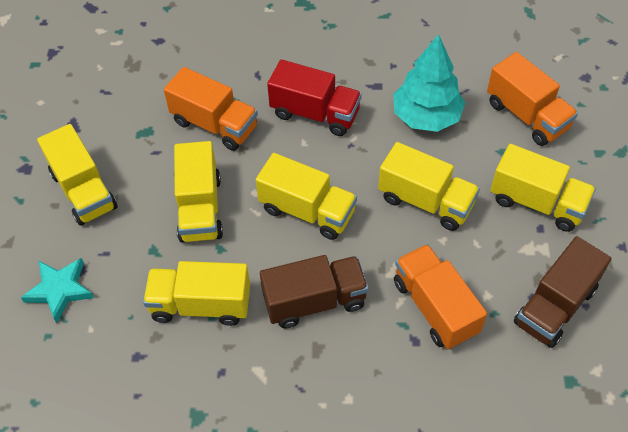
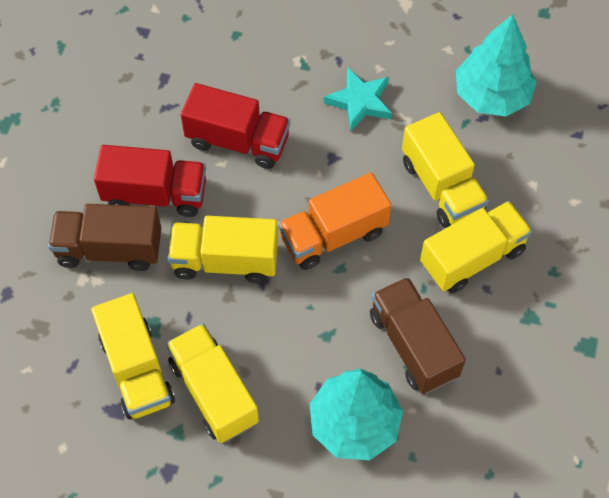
orange truck: [164,67,258,151] [394,244,487,349] [487,52,578,146] = 3 -> [278,173,391,270] = 1
red truck: [267,59,362,136] = 1 -> [94,145,206,217] [181,83,290,169] = 2
turquoise tree: [393,34,465,132] = 1 -> [309,368,403,460] [456,15,537,116] = 2
yellow truck: [37,124,118,226] [143,261,250,326] [174,141,223,243] [256,153,357,240] [378,142,480,231] [490,144,596,232] = 6 -> [91,293,175,419] [166,324,259,443] [167,216,278,284] [402,112,489,228] [420,201,532,293] = 5

